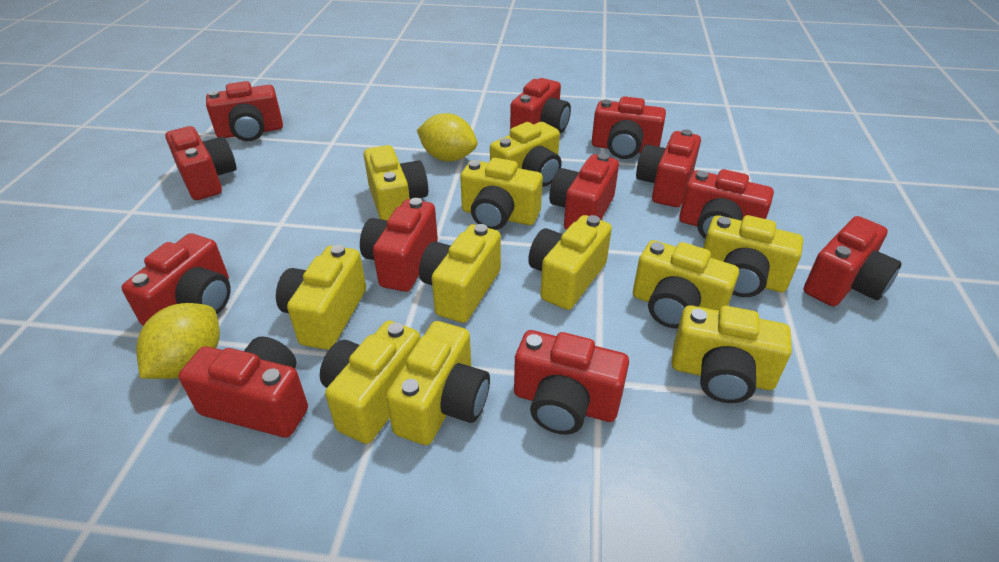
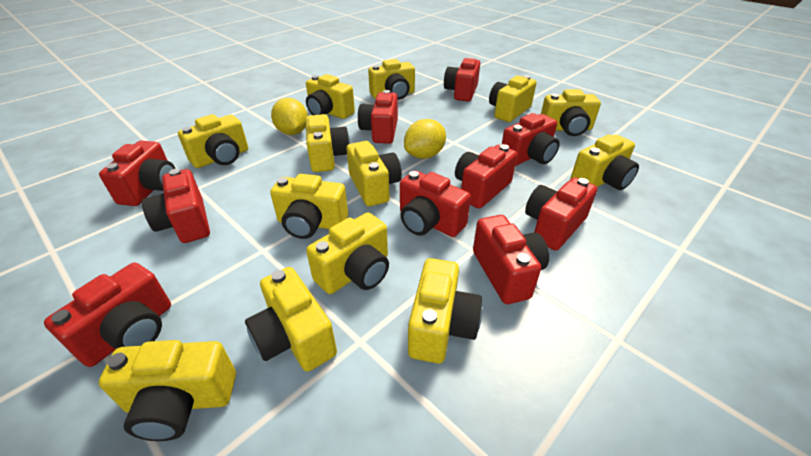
red camera: [121,233,231,326] [165,126,237,200] [179,336,308,437] [206,81,283,141] [360,198,438,292] [510,78,571,133] [514,330,629,434] [549,153,619,230] [592,96,666,159] [636,129,701,207] [679,169,774,239] [804,216,902,306] = 12 -> [44,263,171,367] [99,141,176,206] [142,169,210,243] [358,90,398,144] [400,170,471,237] [444,57,480,101] [455,144,517,209] [473,215,549,304] [502,113,560,166] [525,178,597,251] = 10
yellow camera: [276,245,366,350] [320,321,420,444] [364,145,428,221] [386,321,490,445] [419,224,501,323] [460,158,543,230] [490,122,562,187] [528,215,612,310] [633,240,739,329] [672,305,792,403] [703,215,803,297] = 11 -> [99,340,236,441] [178,114,248,168] [245,267,337,372] [270,174,348,239] [306,74,355,119] [306,114,350,172] [306,213,389,294] [346,141,402,206] [368,59,415,100] [408,258,482,364] [489,75,536,122] [541,89,601,136] [570,134,639,190] = 13

